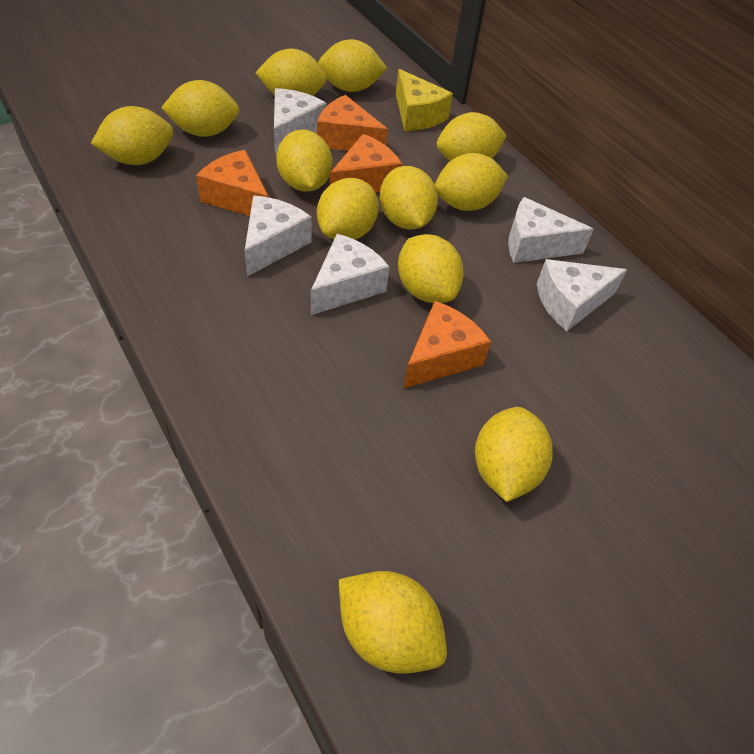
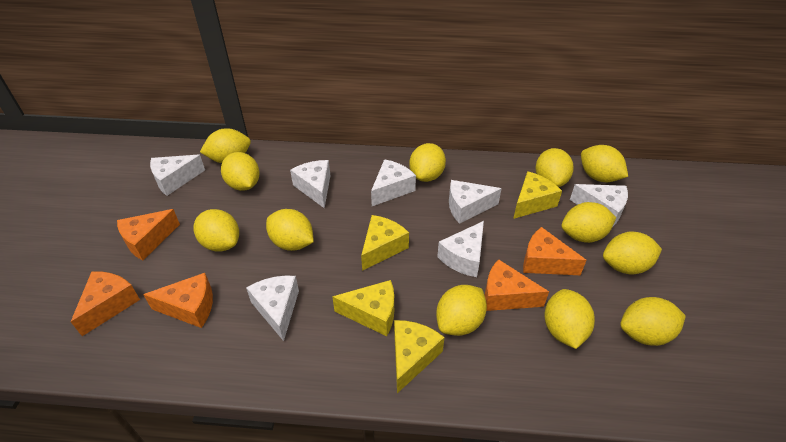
orange cheese: [196,150,269,216] [317,95,388,151] [330,134,402,192] [403,301,491,388] = 4 -> [71,271,140,336] [117,209,180,260] [143,273,213,328] [485,259,549,311] [523,227,587,275] = 5
white cheese: [245,196,312,277] [274,88,327,155] [311,234,389,315] [508,197,594,263] [537,259,627,331] = 5 -> [150,155,205,196] [246,276,299,341] [290,160,330,209] [371,159,416,206] [437,221,484,277] [449,180,502,224] [570,184,628,226] = 7
yellow cheese: [396,69,453,131] = 1 -> [332,280,394,336] [361,215,409,271] [394,320,445,393] [513,171,562,219] = 4

